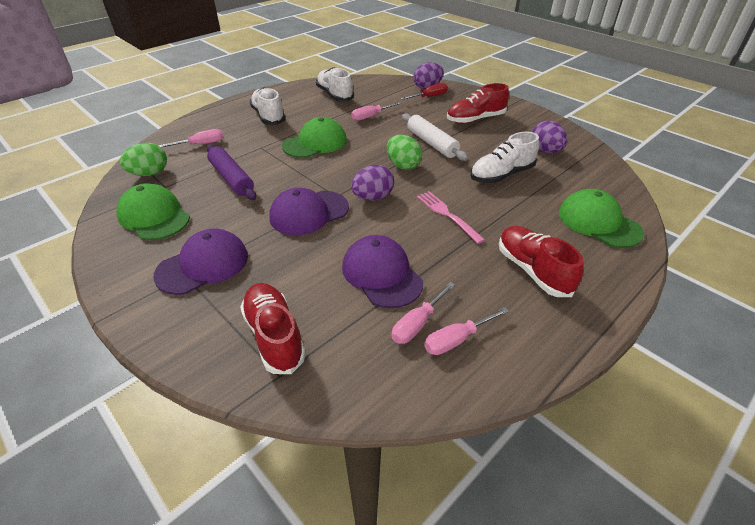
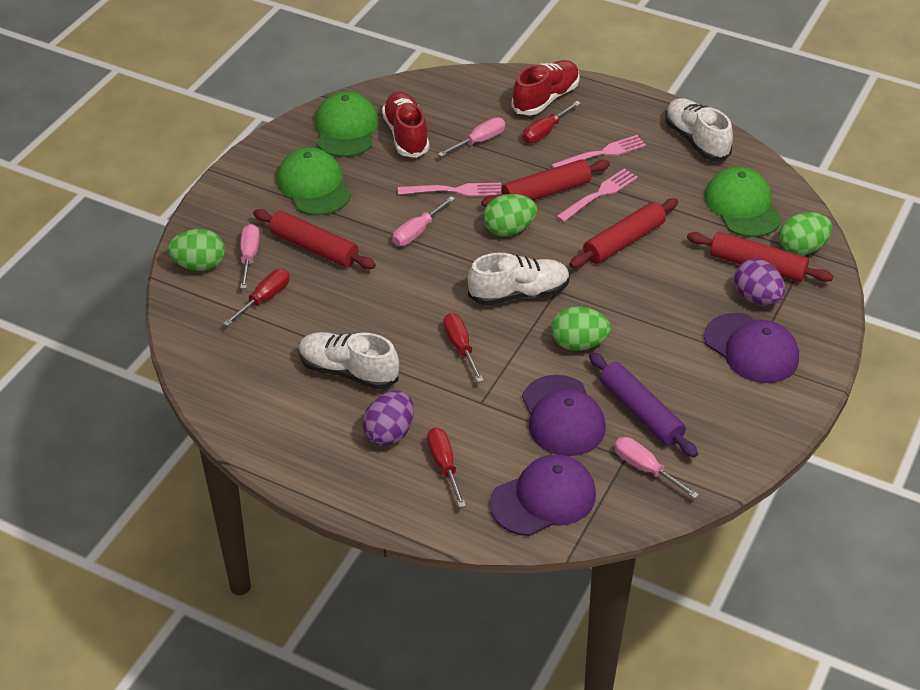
green egg: [120,143,167,176] [387,134,422,170] = 2 -> [168,229,225,271] [483,194,537,236] [551,306,611,351] [779,212,832,256] = 4
pink fork: [417,191,485,244] = 1 -> [398,183,502,197] [551,135,646,168] [556,168,638,222] = 3
purple egg: [351,165,394,201] [413,62,444,89] [532,121,567,153] = 3 -> [363,391,414,446] [734,259,785,305] = 2
red rolling pin: none = 0 -> [253,209,376,269] [481,159,610,207] [570,198,678,268] [687,232,833,282] = 4
red screwdriver: [401,83,448,100] = 1 -> [223,269,290,326] [427,428,466,508] [443,313,484,382] [522,101,581,143] = 4
red shoe: [240,283,306,374] [447,83,509,124] [499,226,584,297] = 3 -> [382,92,430,158] [512,60,580,115] = 2
white rolling pin: [402,113,468,161] = 1 -> none = 0

